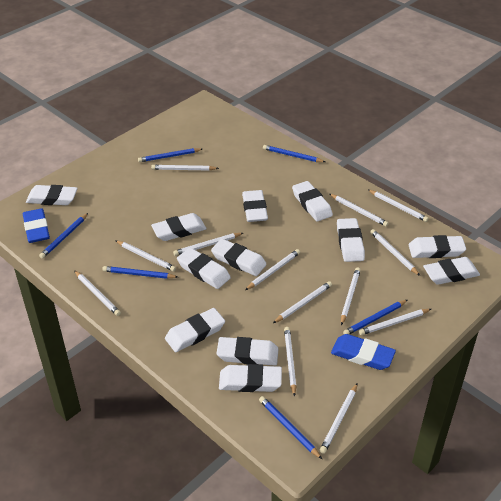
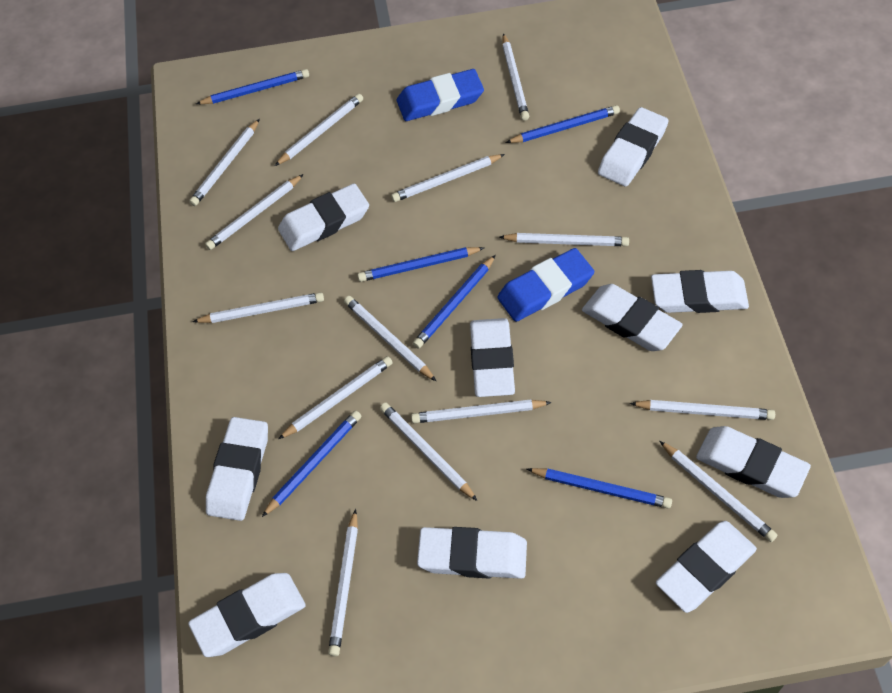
white eraser: [26,185,78,205] [151,213,206,241] [165,308,225,352] [177,248,231,289] [211,239,267,276] [216,337,279,365] [219,364,282,392] [242,190,268,222] [292,181,333,221] [337,218,365,262] [409,235,466,258] [423,257,480,285] = 12 -> [188,573,306,657] [206,417,268,521] [278,183,369,251] [417,527,527,579] [470,318,515,397] [582,284,683,351] [598,107,669,186] [651,270,749,313] [656,521,757,613] [696,426,811,498] = 10
white pencil: [74,270,121,316] [115,240,176,272] [151,165,219,171] [173,233,243,256] [245,249,300,290] [273,281,332,323] [284,327,296,397] [320,383,358,454] [330,194,389,227] [341,267,361,325] [359,309,431,335] [368,190,429,222] [370,229,420,276] = 13 -> [189,119,260,206] [193,292,324,323] [205,174,304,250] [275,94,363,166] [278,356,393,439] [328,509,358,656] [344,296,436,381] [380,403,477,501] [391,154,505,202] [411,400,552,423] [499,233,629,246] [502,33,529,121] [630,400,775,420] [660,441,777,542] = 14

